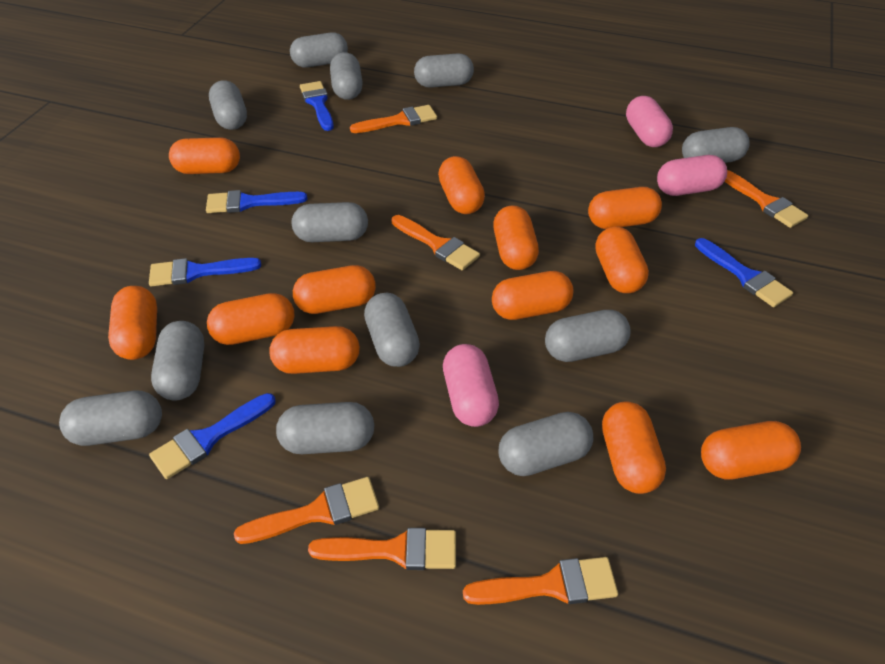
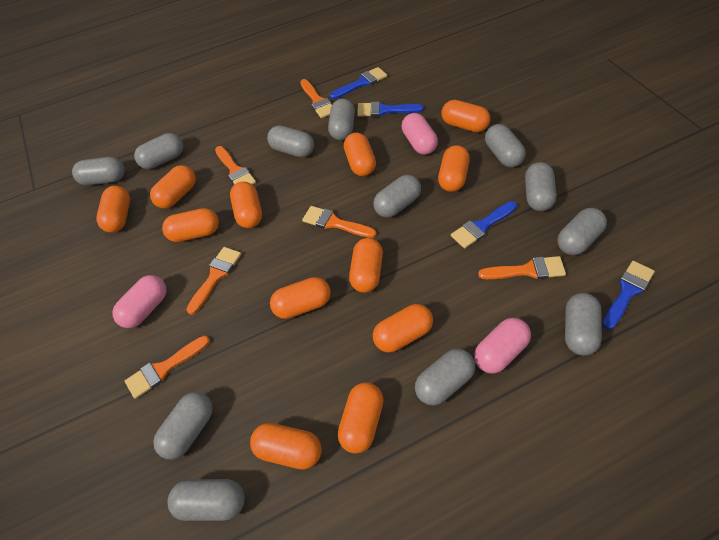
blue brush: [149,258,261,286] [149,393,276,479] [206,190,307,213] [300,81,334,131] [695,238,793,307] = 5 -> [330,67,387,99] [357,101,423,117] [451,201,517,248] [602,261,655,330] = 4

